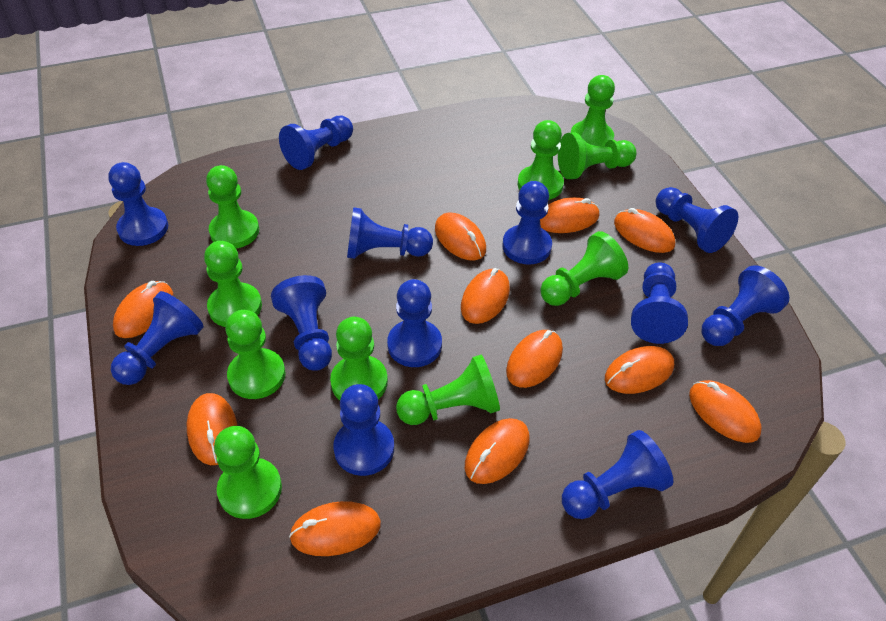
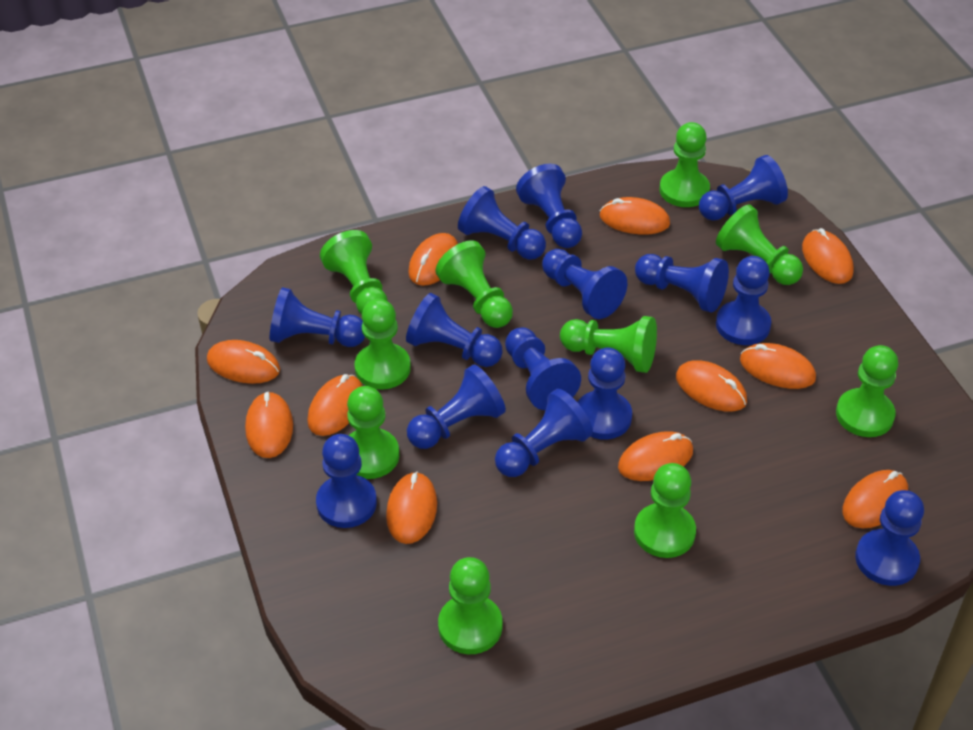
blue pawn: [108,162,168,246] [111,291,204,385] [271,275,332,371] [279,116,353,170] [333,384,394,476] [347,207,433,259] [387,279,442,367] [503,181,552,264] [562,430,673,519] [631,263,688,344] [656,187,738,253] [702,265,789,346] = 12 -> [270,287,365,347] [316,434,377,528] [406,293,503,367] [407,365,506,449] [458,186,546,260] [495,389,593,477] [505,327,581,410] [516,164,582,248] [542,249,627,319] [578,348,632,440] [635,254,729,312] [699,155,788,221] [716,256,771,345] [855,490,924,586] = 14

